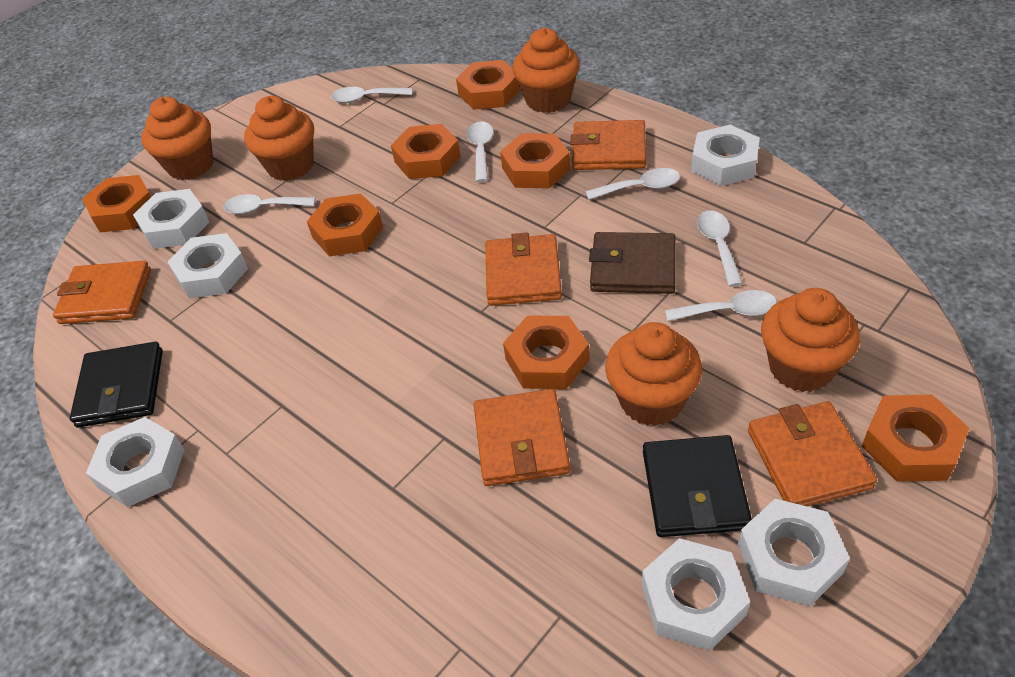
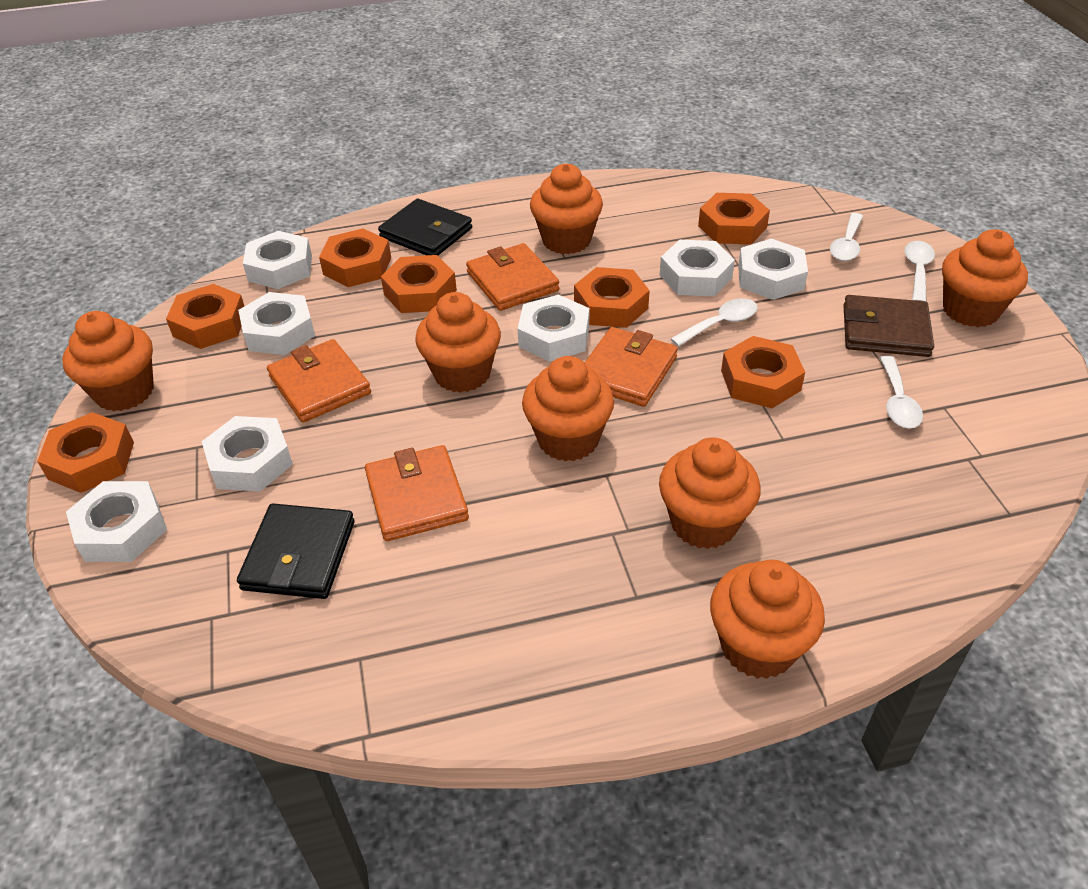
orange cupcake: [141,97,214,180] [244,96,314,181] [512,28,580,113] [605,322,702,426] [761,288,860,392] = 5 -> [62,311,154,411] [415,292,501,393] [522,356,614,462] [530,163,603,254] [659,437,760,549] [710,560,825,679] [942,229,1028,327] = 7
orange wallet: [53,261,151,324] [474,389,570,486] [485,232,562,306] [570,120,646,170] [748,401,877,506] = 5 -> [267,339,371,423] [365,445,469,541] [466,243,559,311] [585,327,678,407] = 4
white nut: [86,417,185,507] [133,189,209,249] [168,233,248,298] [642,538,750,651] [691,125,760,186] [738,499,850,606] = 6 -> [66,481,167,562] [202,416,293,492] [238,292,315,355] [243,231,312,289] [518,294,589,362] [660,240,735,296] [738,238,808,300] = 7
white spoon: [223,194,315,214] [331,87,412,103] [467,122,494,182] [586,168,680,200] [665,290,777,321] [697,210,743,286] = 6 -> [671,298,758,347] [830,213,863,261] [880,356,923,428] [904,241,935,302] = 4

